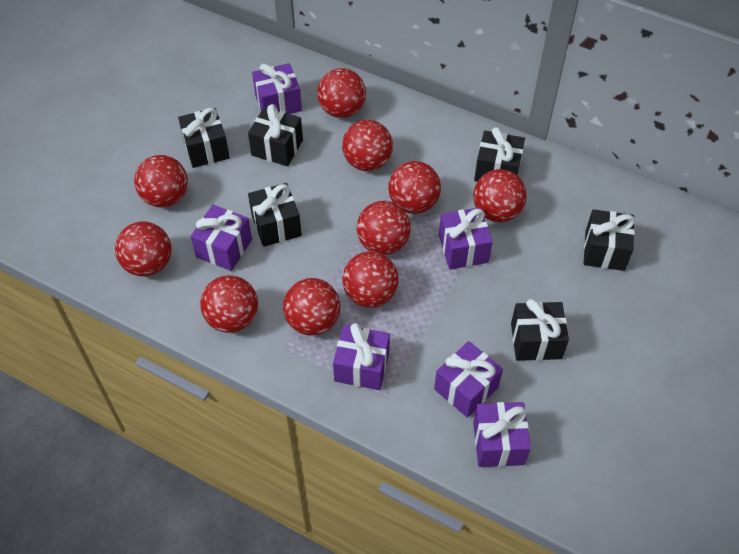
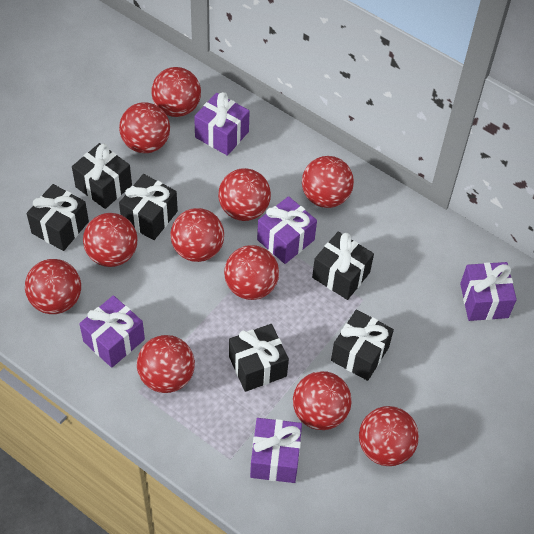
purple gift: [191,205,252,271] [252,63,302,114] [333,323,390,390] [434,341,503,418] [439,207,493,269] [473,402,531,467] = 6 -> [79,295,145,368] [194,92,250,156] [250,418,302,483] [257,196,317,264] [460,262,517,321] = 5
red ball: [115,221,172,277] [134,155,188,208] [200,275,258,333] [283,278,341,335] [317,68,366,118] [342,120,393,171] [342,251,399,308] [356,201,411,255] [388,161,441,214] [473,169,527,222] = 10 -> [25,259,81,314] [83,213,138,267] [119,102,170,153] [137,335,195,393] [151,67,201,117] [170,208,224,262] [218,168,271,221] [224,245,279,300] [293,371,351,430] [302,156,354,208] [359,406,419,466] = 11

